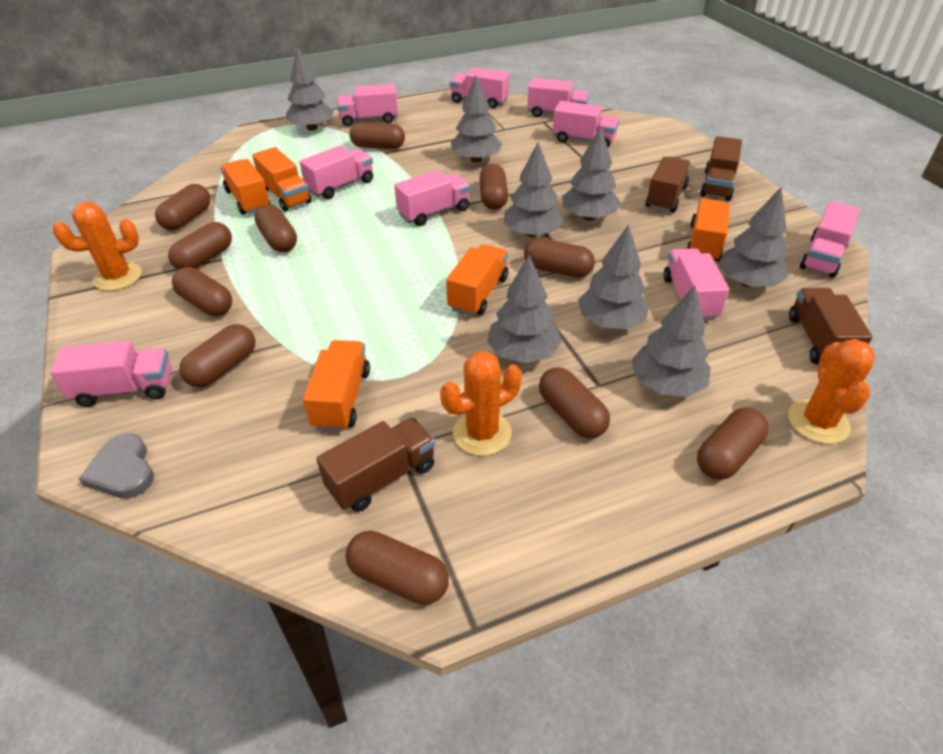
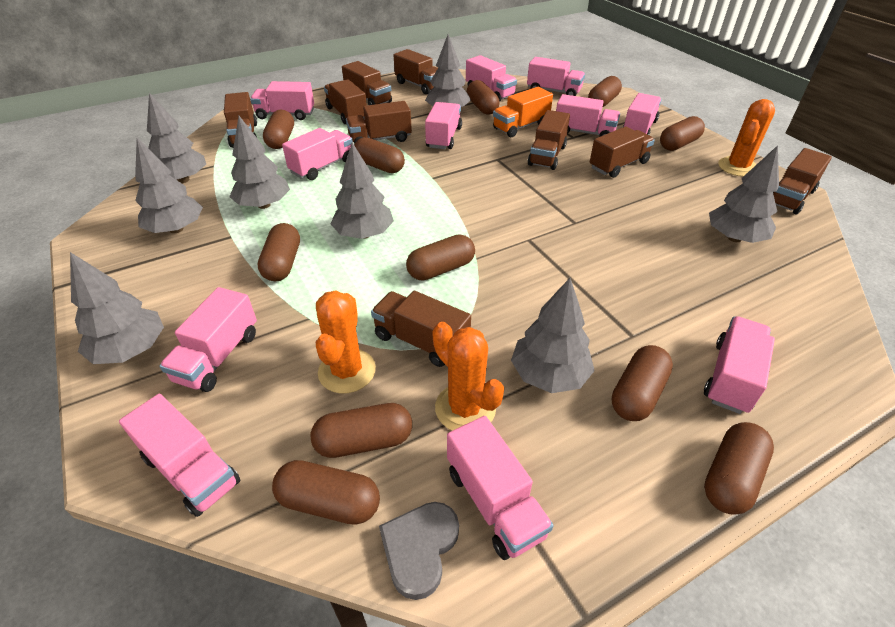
brown truck: [316,417,435,512] [645,157,691,213] [700,136,742,201] [789,288,872,364] = 4 -> [224,92,257,148] [324,79,367,124] [342,61,392,105] [346,101,412,144] [371,291,471,367] [393,49,438,94] [528,110,570,170] [590,127,655,178] [773,148,832,214] = 9
orange truck: [220,159,270,215] [252,147,312,211] [303,340,370,432] [446,244,508,316] [686,198,730,261] = 5 -> [493,87,553,137] = 1
pink truck: [50,340,172,407] [300,146,373,199] [337,84,398,126] [394,170,471,226] [450,67,510,108] [527,78,589,117] [553,101,619,147] [663,248,729,321] [800,201,860,278] = 9 -> [119,394,240,517] [159,287,257,392] [250,81,314,120] [282,128,353,180] [425,102,462,149] [447,416,554,560] [466,55,517,102] [527,57,585,96] [556,94,620,137] [623,93,661,135] [704,316,775,414] = 11

